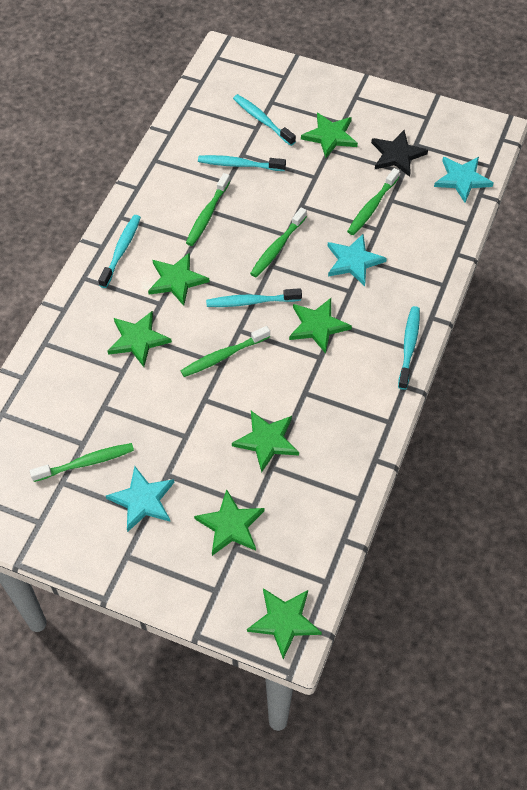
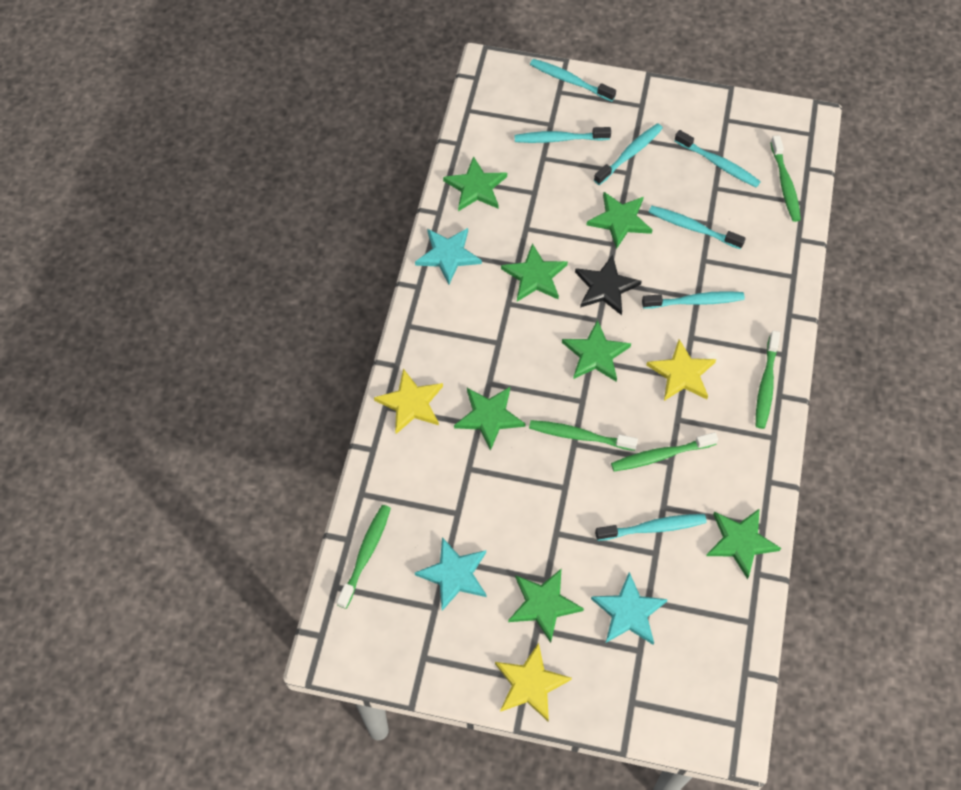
turquoise toothbrush: [98,215,141,288] [198,155,286,171] [206,288,302,307] [233,94,296,146] [398,306,420,390] = 5 -> [515,127,611,143] [530,59,616,102] [594,123,663,185] [595,514,707,541] [642,291,745,309] [649,206,746,249] [674,130,761,188] = 7
yellow star: none = 0 -> [374,369,443,434] [495,643,572,721] [646,339,716,401] = 3

